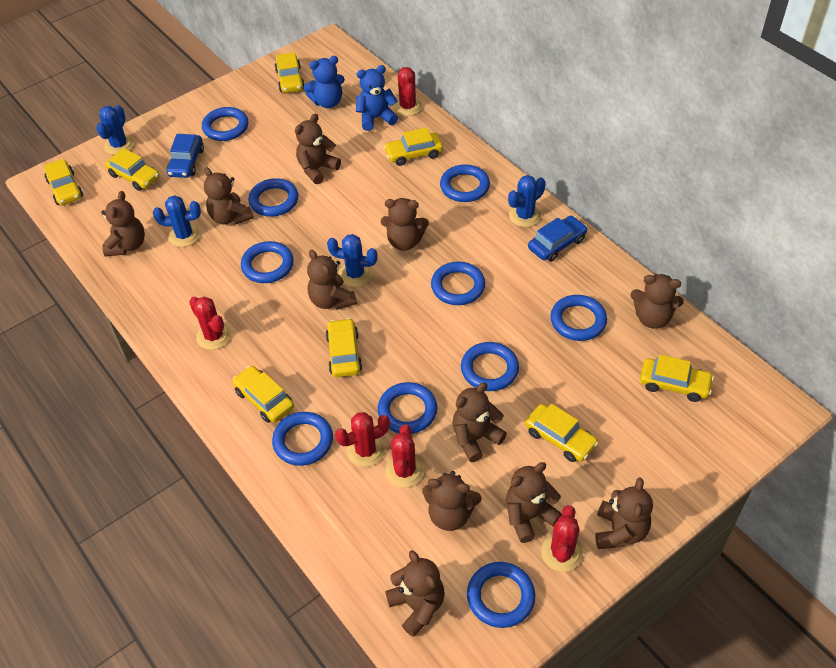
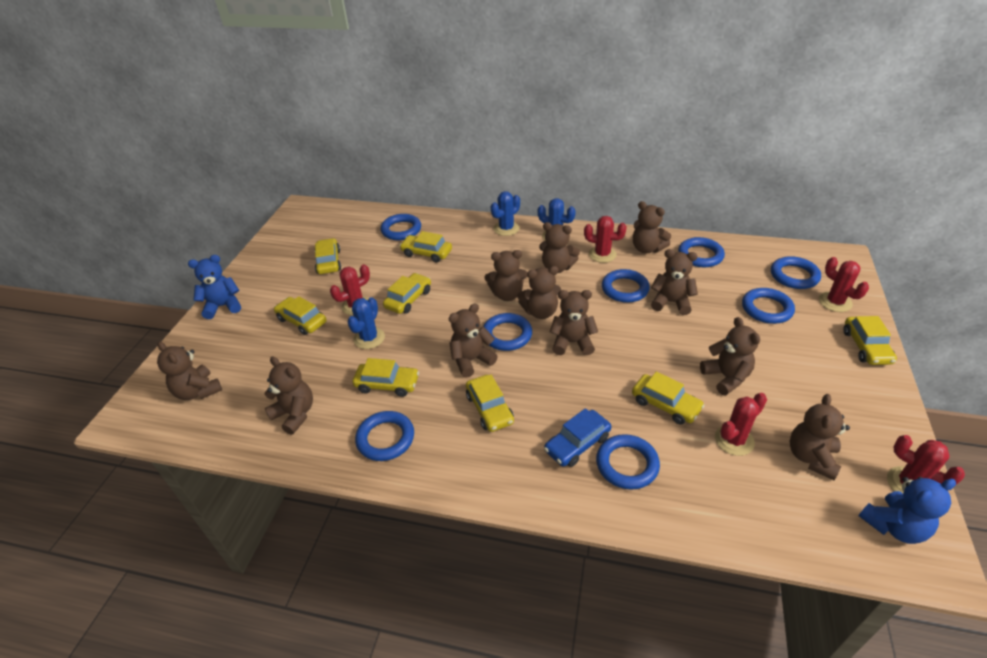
blue cactus: [96,105,134,155] [153,195,201,247] [327,234,378,287] [508,175,546,227] = 4 -> [348,297,385,349] [491,191,520,236] [538,198,576,241] = 3
blue car: [167,134,204,178] [528,216,588,262] = 2 -> [544,408,611,467] = 1
blue ring: [202,107,249,141] [241,241,294,283] [248,178,299,217] [272,412,333,466] [378,382,437,434] [431,262,485,305] [440,164,490,202] [461,342,519,391] [467,562,535,628] [550,295,607,341] = 10 -> [355,411,414,461] [381,214,421,240] [484,313,532,351] [596,434,660,490] [602,269,650,303] [678,237,725,267] [742,288,795,324] [771,256,821,289] = 8

